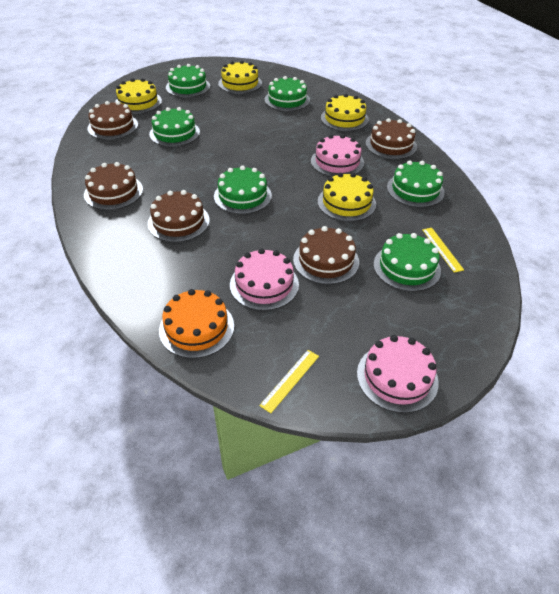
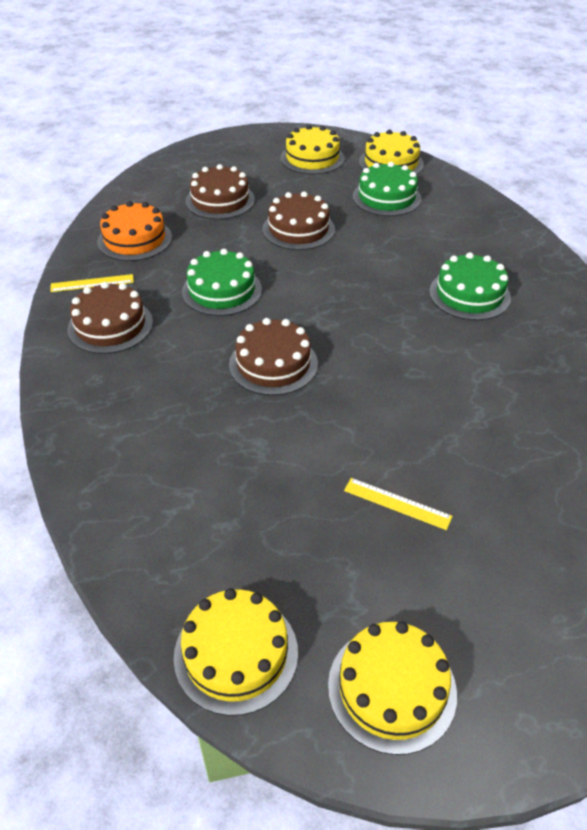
brown cake: [84,162,143,210] [87,101,138,140] [148,190,210,242] [293,226,359,284] [366,118,417,159] = 5 -> [67,282,153,354] [186,164,255,219] [229,318,318,396] [263,191,335,250] = 4
green cake: [149,107,200,147] [166,64,210,98] [214,166,272,214] [265,76,310,111] [373,233,441,292] [387,161,445,208] = 6 -> [182,249,262,316] [353,162,422,216] [429,252,511,320] = 3
pink cake: [230,248,299,311] [311,134,364,177] [357,335,439,413] = 3 -> none = 0

